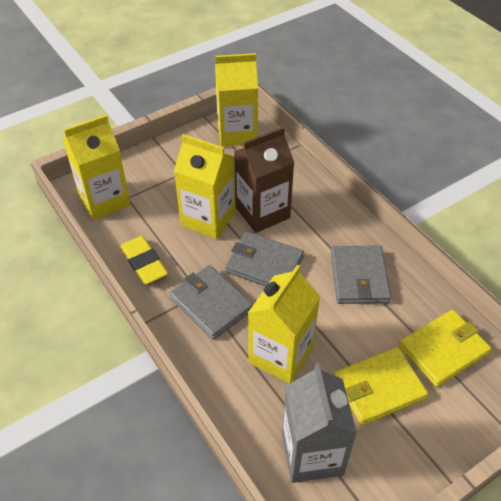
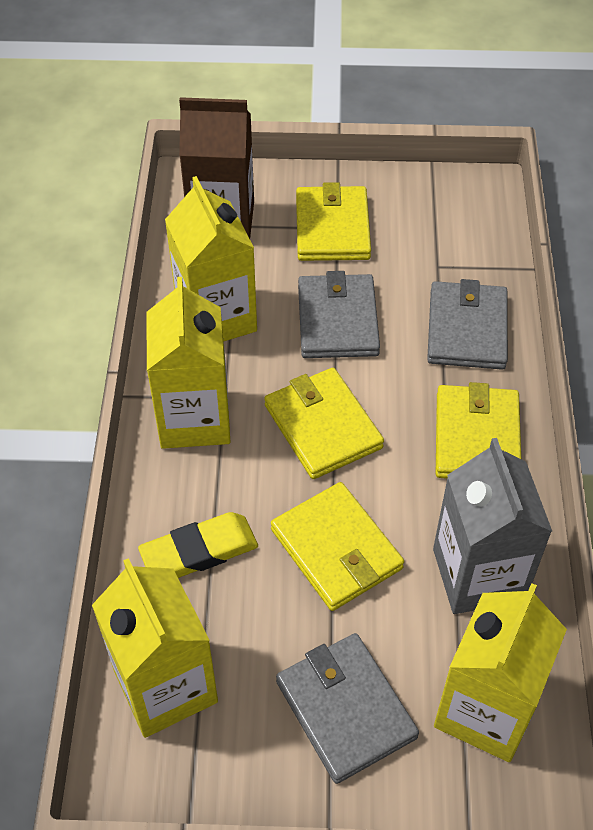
yellow wallet: [334,347,428,426] [399,310,492,387] = 2 -> [264,368,384,479] [271,482,404,611] [296,182,371,261] [436,382,521,479] = 4

